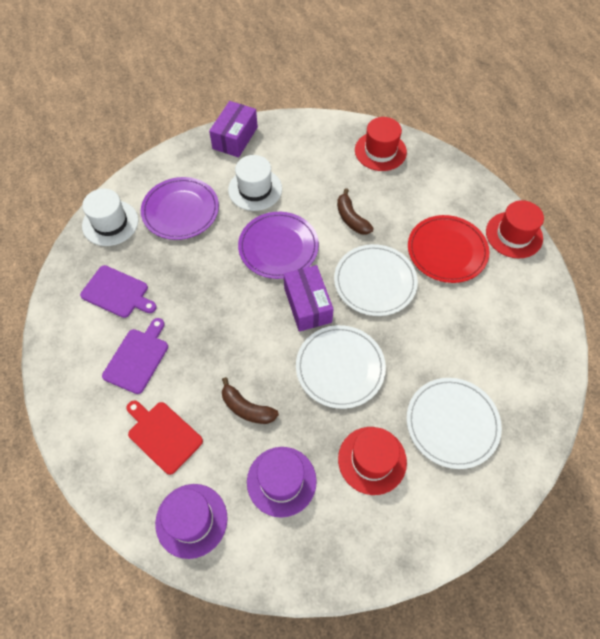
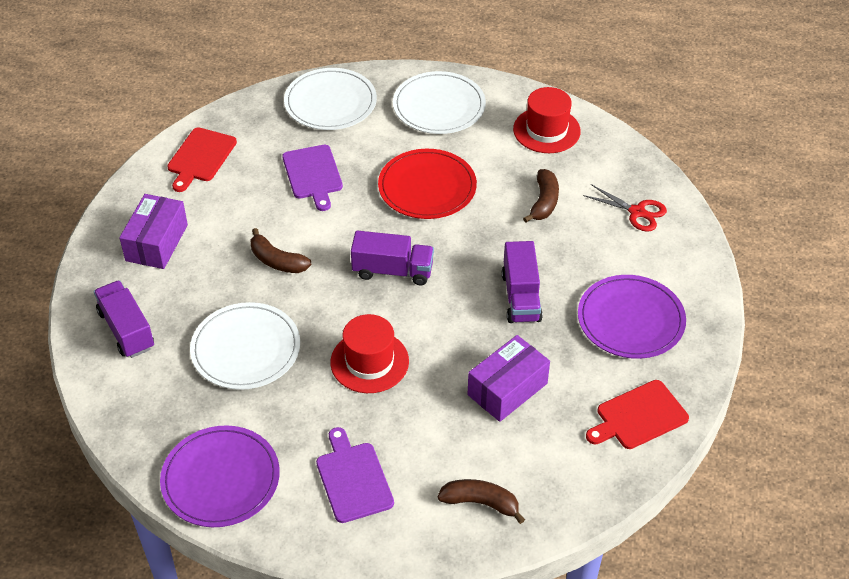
brown banana: [222,377,279,424] [337,188,374,235] = 2 -> [251,228,312,273] [438,479,525,524] [523,169,559,222] = 3
purple hat: [155,484,228,559] [247,447,317,518] = 2 -> none = 0
purple truck: none = 0 -> [94,280,154,358] [351,231,434,286] [502,241,543,323] = 3
red cutting board: [126,401,203,475] = 1 -> [167,127,237,192] [586,380,689,449] = 2
red hat: [338,427,407,495] [355,117,407,171] [486,200,544,258] = 3 -> [330,314,409,393] [513,87,581,153] = 2
red scissors: none = 0 -> [583,184,667,232] = 1
white hat: [82,189,139,246] [228,155,282,211] = 2 -> none = 0

